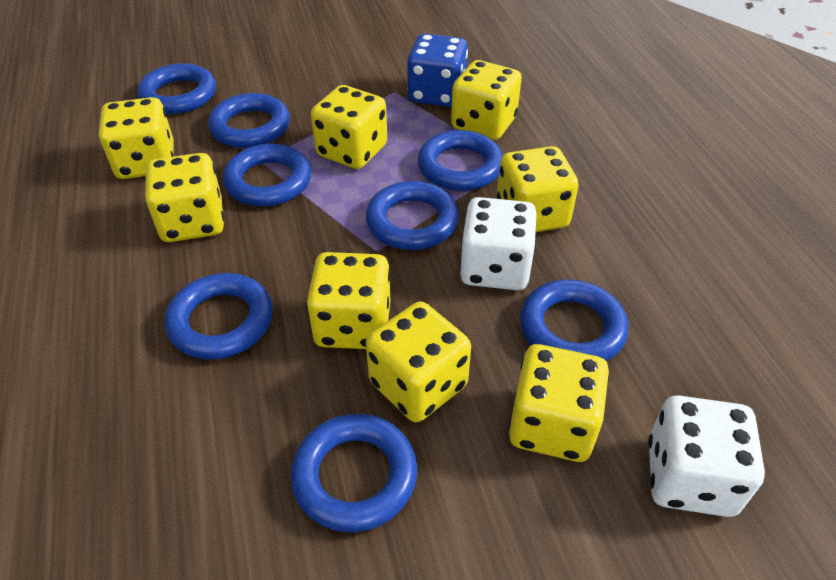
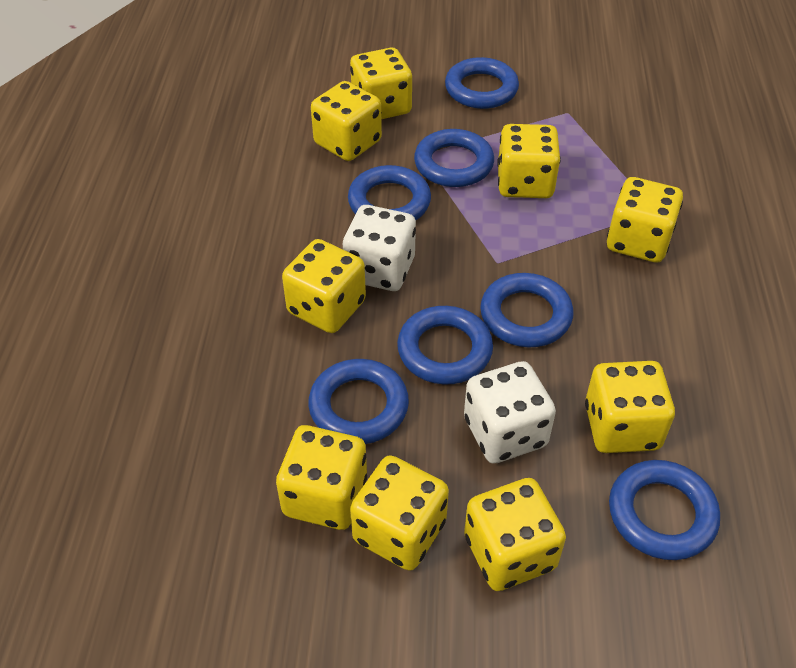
blue dice: [407,34,468,107] = 1 -> none = 0
blue ring: [137,63,216,114] [165,273,273,360] [208,93,290,148] [223,144,311,206] [291,414,417,532] [366,181,459,250] [418,130,503,191] [520,280,628,362] = 8 -> [308,359,409,444] [348,165,431,220] [397,306,493,384] [414,129,494,187] [445,57,519,109] [480,273,573,347] [609,460,720,560] = 7
yellow dice: [99,97,173,179] [145,153,224,242] [307,252,390,349] [311,85,387,169] [366,302,471,422] [451,60,522,140] [497,146,579,232] [509,344,609,462] = 8 -> [276,425,367,530] [282,239,366,333] [311,81,382,161] [350,48,412,119] [350,455,449,571] [464,478,566,591] [497,124,561,198] [585,361,675,453] [607,177,683,263] = 9

